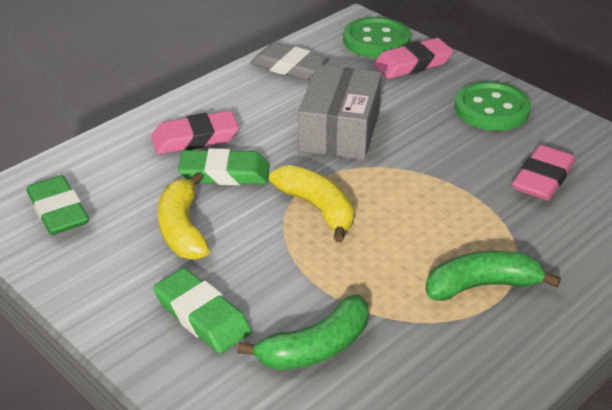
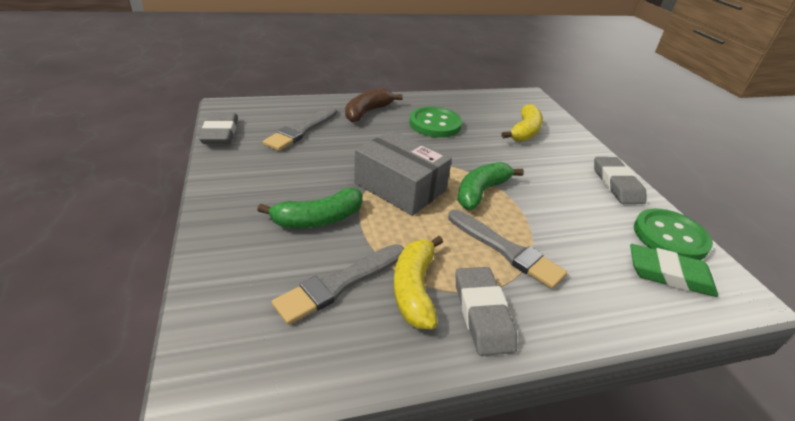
brown banana: none = 0 -> [345,88,403,122] = 1
green eraser: [27,175,89,235] [153,268,251,354] [178,148,270,185] = 3 -> [630,244,718,297] = 1
grey brush: none = 0 -> [263,107,337,151] [272,244,404,325] [448,210,567,289] = 3
grey eraser: [251,42,329,80] = 1 -> [199,112,238,144] [456,267,518,356] [594,157,646,204] = 3
pink eraser: [151,111,239,154] [374,38,453,79] [512,145,575,200] = 3 -> none = 0

